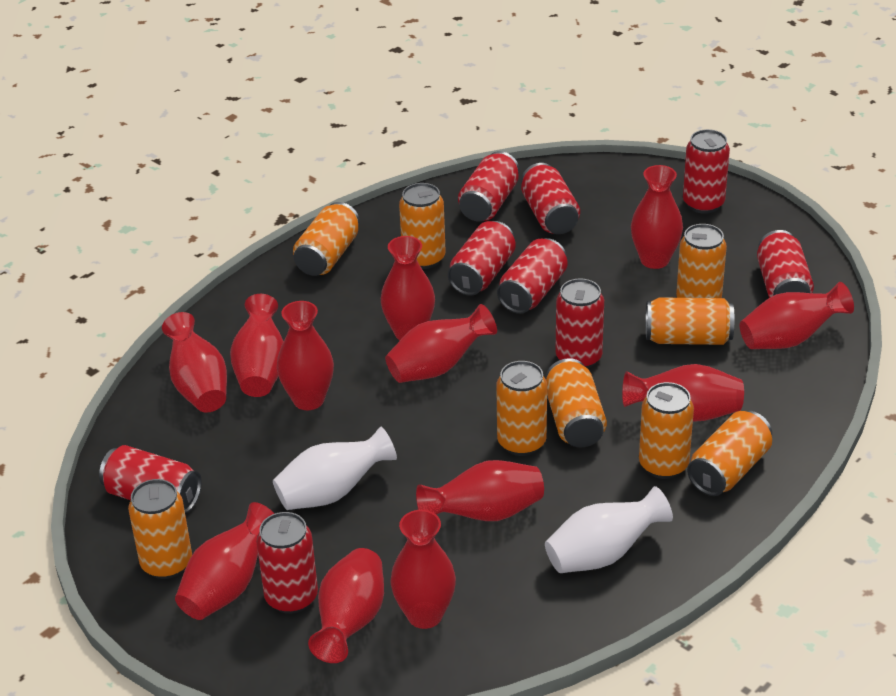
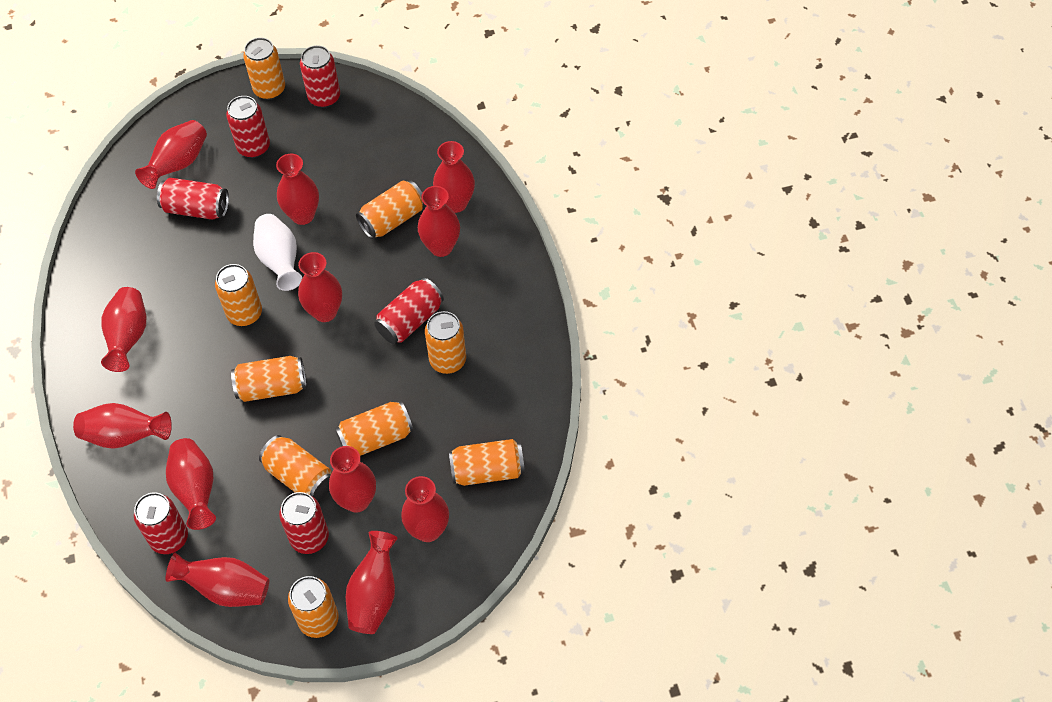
red can: [99,445,202,513] [256,512,318,614] [448,221,516,296] [458,151,519,221] [497,238,568,314] [521,163,580,234] [555,278,604,369] [683,129,730,214] [757,230,814,298] = 9 -> [134,492,188,554] [157,178,229,220] [226,96,270,158] [279,492,329,554] [300,45,340,108] [374,278,444,344] = 6
white vase: [273,426,397,510] [545,486,673,573] = 2 -> [253,214,302,291] = 1

